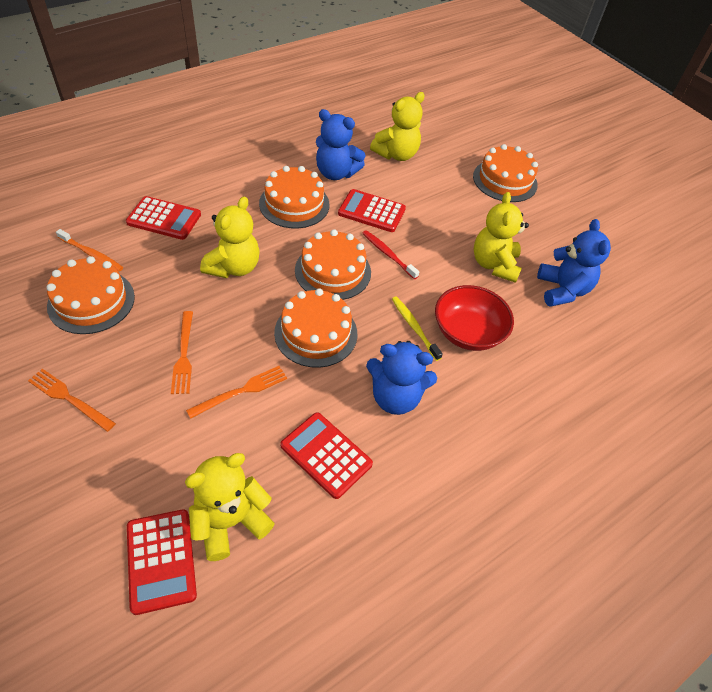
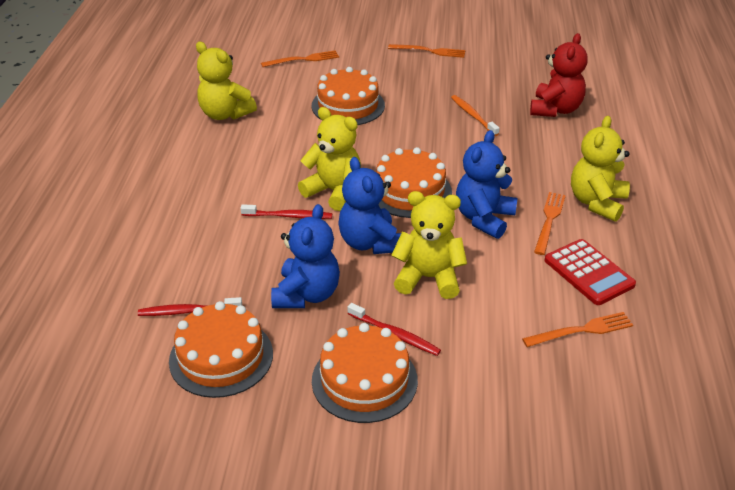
orange cake: [46,256,135,334] [259,166,329,228] [274,288,357,368] [295,229,371,300] [473,144,538,202] = 5 -> [169,301,273,398] [312,67,385,125] [312,323,418,423] [376,147,452,218] = 4
orange fork: [28,369,116,432] [171,311,193,394] [186,366,287,419] = 3 -> [261,50,339,67] [388,44,465,58] [522,312,633,347] [534,192,566,255] = 4
red bowl: [435,285,514,351] = 1 -> none = 0
red calculator: [126,196,201,240] [127,509,197,615] [280,412,373,499] [338,189,406,232] = 4 -> [545,239,636,305] = 1
red teddy bear: none = 0 -> [530,33,588,117] = 1
red toothbrush: [362,230,419,279] = 1 -> [138,297,242,316] [240,204,332,219] [348,303,441,356] = 3
yellow toothbrush: [392,296,443,361] = 1 -> none = 0

